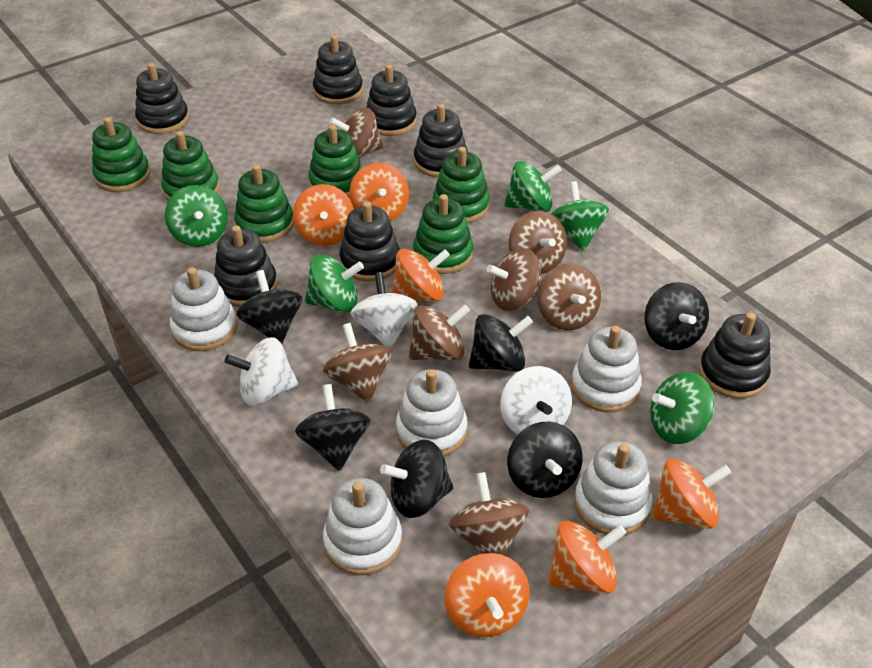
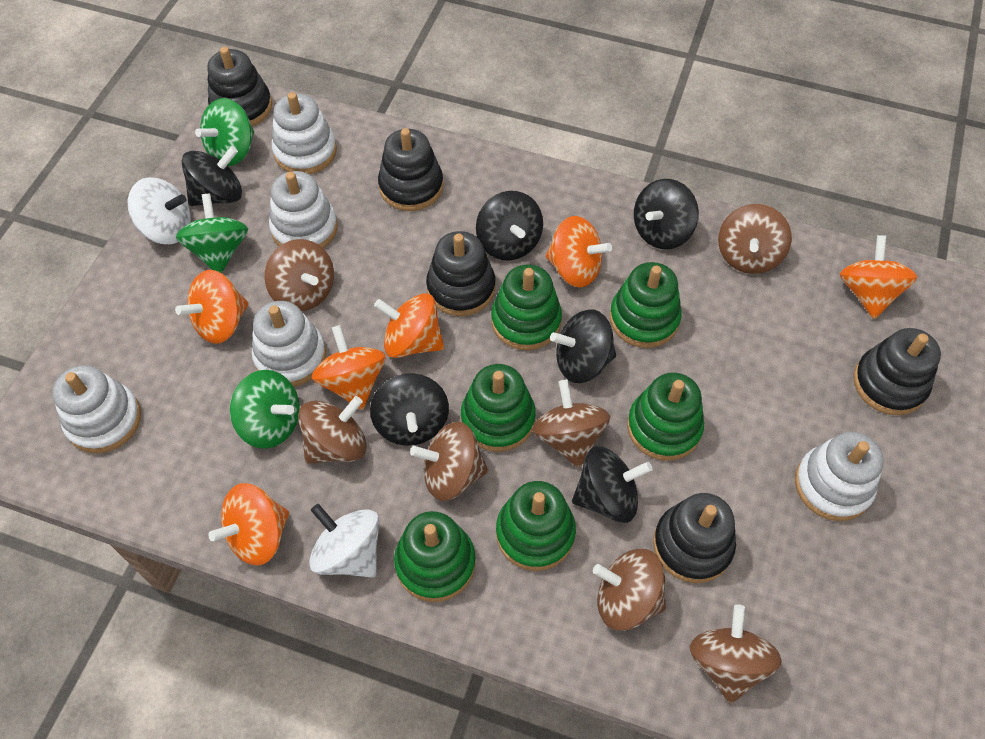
black stacking toy: [135,63,189,134] [214,225,277,307] [313,35,363,105] [339,201,400,282] [366,65,417,136] [414,104,468,178] [699,312,771,399] = 7 -> [207,47,272,127] [378,128,443,211] [426,231,496,316] [653,493,736,583] [853,328,941,415] = 5
green spinning top: [165,185,228,247] [305,254,364,313] [504,161,562,212] [551,181,609,251] [650,372,714,444] = 5 -> [176,193,248,273] [195,98,254,166] [230,370,300,449] = 3
white spinning top: [225,337,298,406] [350,272,417,349] [500,366,572,435] = 3 -> [128,177,191,244] [309,504,380,578] = 2

